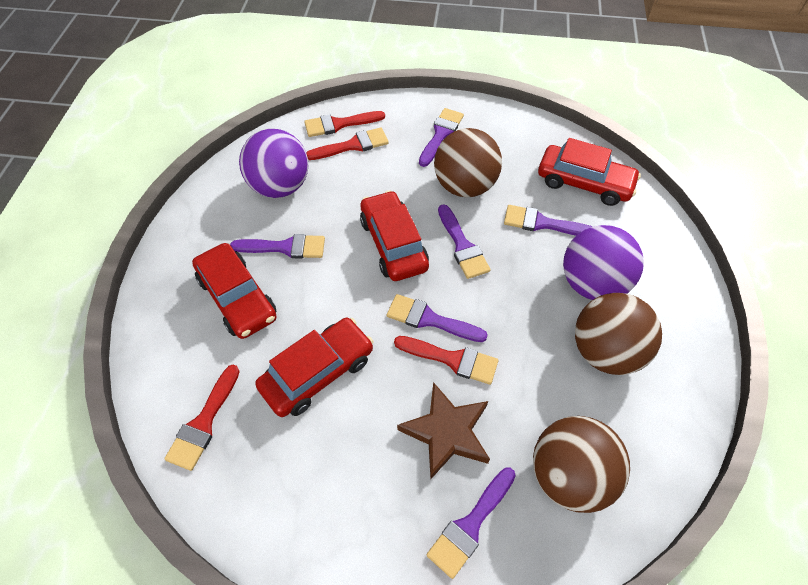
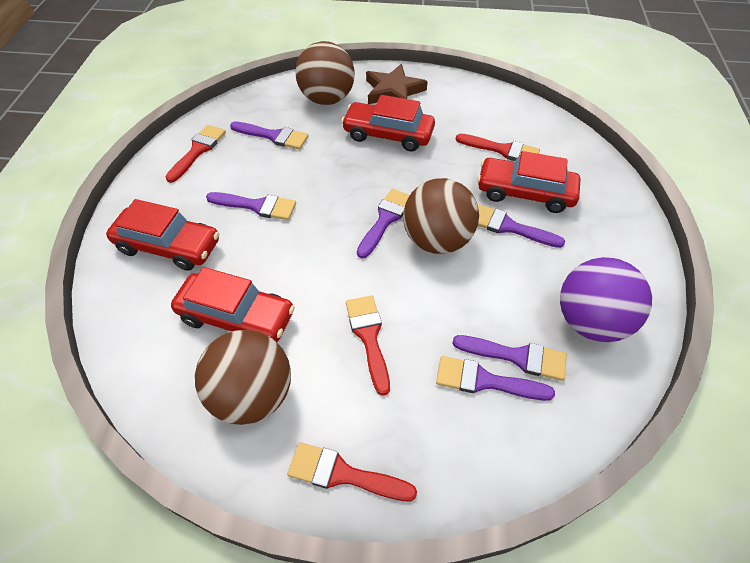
purple ball: [239,129,308,198] [563,225,644,300] = 2 -> [560,257,652,342] = 1

